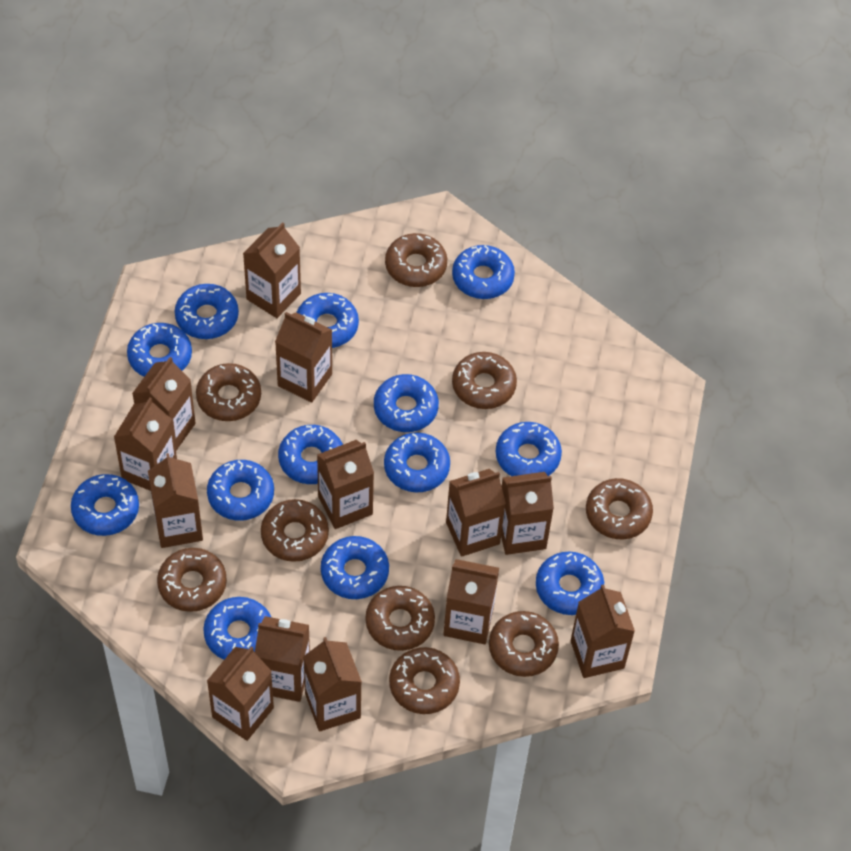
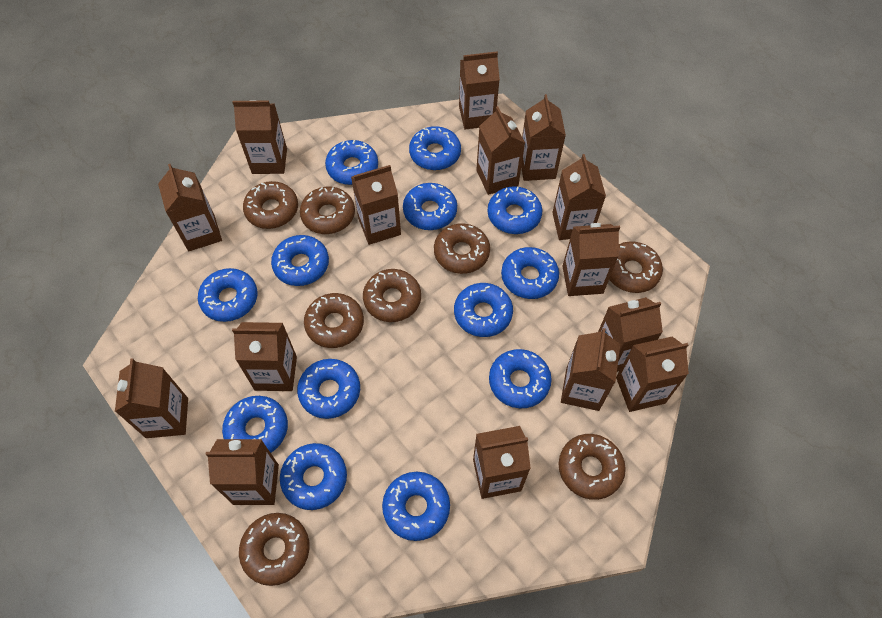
brown carton: [114,398,177,491] [132,357,196,451] [148,453,203,548] [207,646,274,741] [243,222,301,318] [255,616,310,702] [275,312,332,403] [303,637,362,732] [317,440,374,529] [443,559,499,644] [446,469,506,557] [501,472,554,555] [571,584,635,678] = 13 -> [115,359,188,438] [158,164,222,251] [205,439,279,505] [232,100,287,174] [232,322,297,391] [351,165,401,245] [459,51,500,130] [473,426,531,499] [476,106,525,195] [521,94,566,181] [552,154,606,240] [561,328,620,411] [562,223,620,296] [598,297,663,372] [616,337,689,412] = 15
brown donut: [157,548,227,612] [196,363,261,421] [261,499,329,562] [366,586,435,651] [385,233,447,287] [389,647,460,714] [452,352,517,409] [489,611,559,677] [586,478,653,540] = 9 -> [239,513,309,586] [243,181,298,229] [300,187,355,234] [304,293,364,348] [363,269,421,322] [434,223,490,274] [559,434,626,500] [609,241,663,293] = 8

